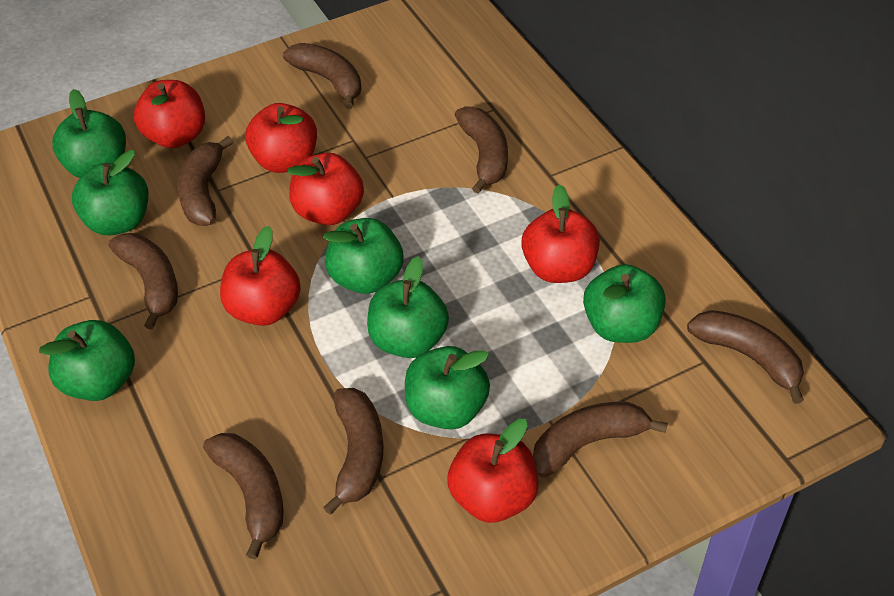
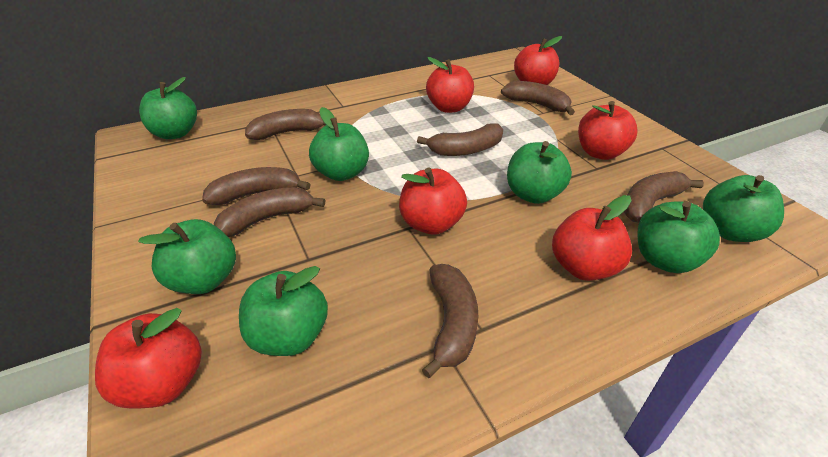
brown banana: [109,233,178,329] [177,136,233,226] [203,433,284,560] [283,43,362,109] [323,388,384,515] [455,106,508,194] [533,402,668,478] [687,310,804,404] = 8 -> [202,167,311,205] [214,187,325,237] [245,109,326,140] [417,123,503,156] [422,264,478,378] [501,81,575,115] [624,171,704,222] = 7

